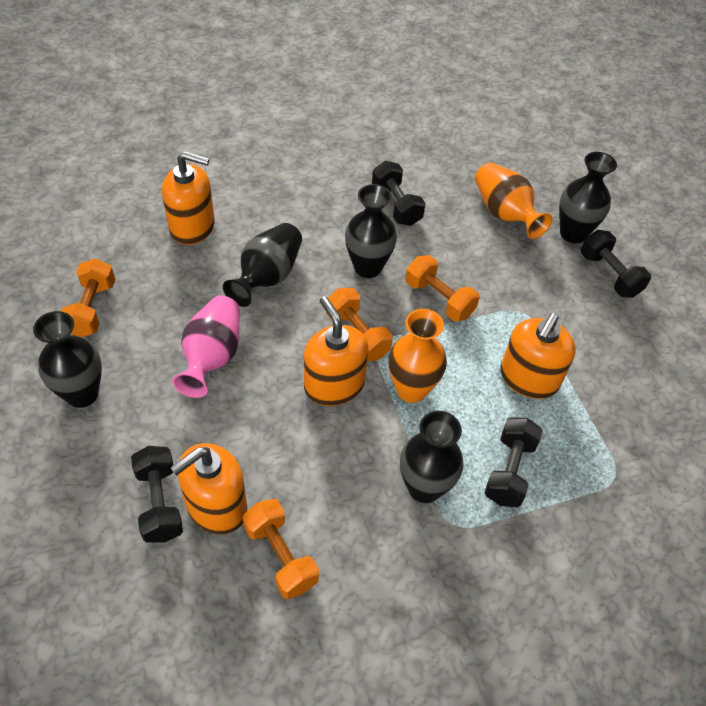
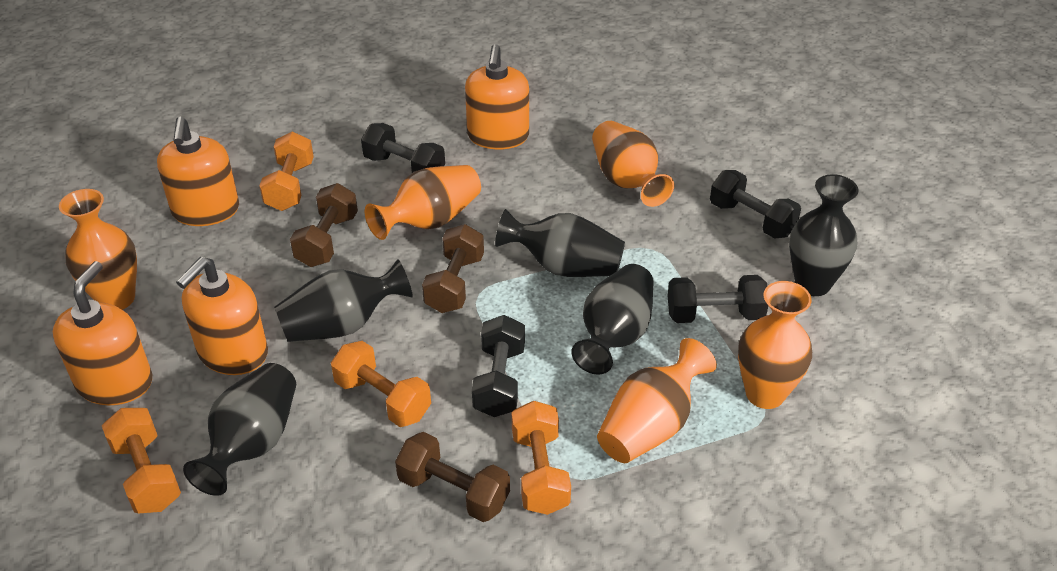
brown dumbbell: none = 0 -> [290,183,358,267] [395,432,510,522] [422,224,484,313] = 3
orange vase: [388,309,447,403] [475,163,552,239] = 2 -> [59,189,137,310] [365,165,481,240] [592,121,674,207] [597,338,717,463] [738,281,812,409] = 5
pink vase: [172,296,240,398] = 1 -> none = 0

